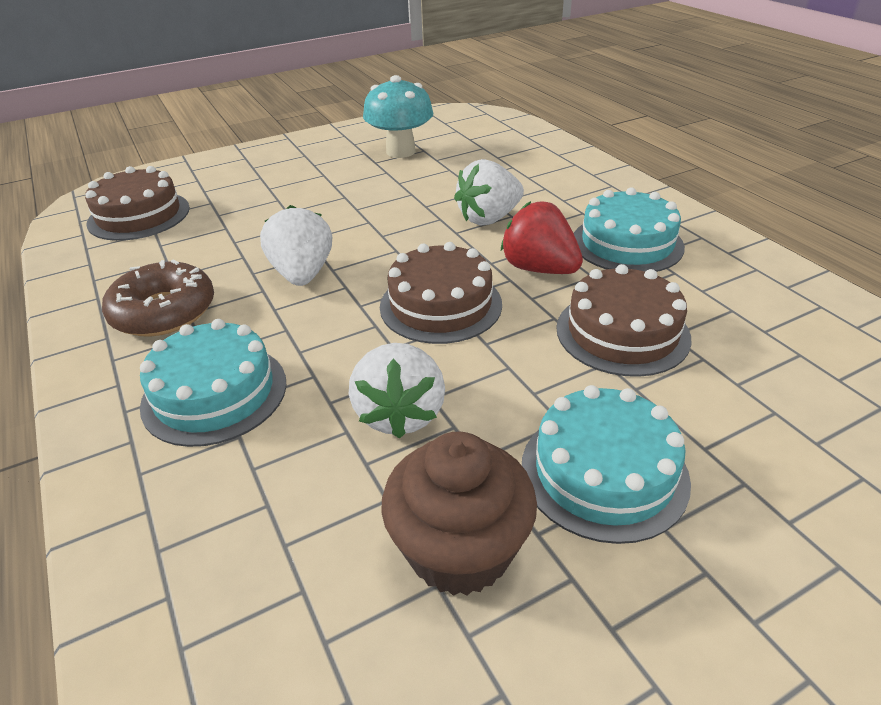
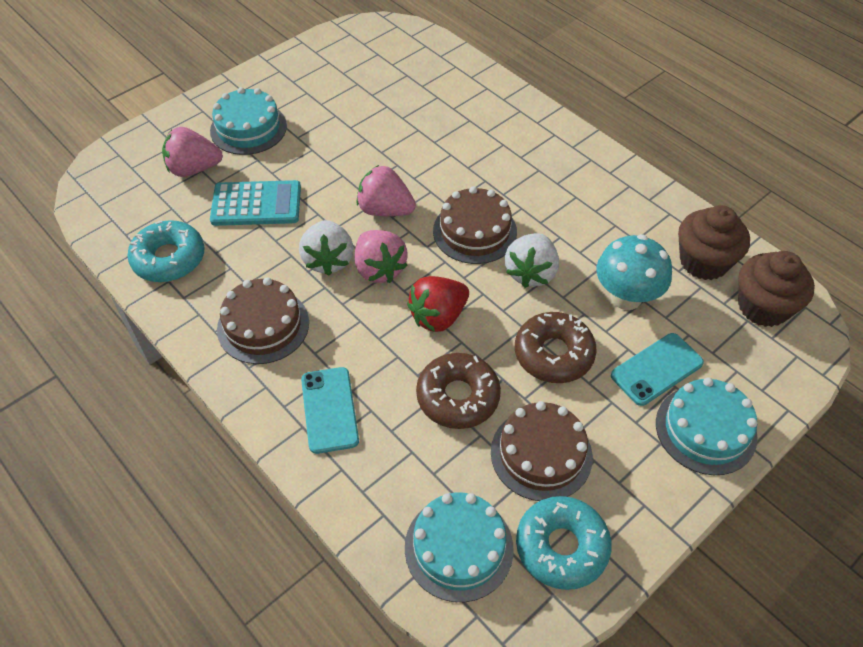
brown cupcake: [381,431,537,596] = 1 -> [678,205,750,280] [738,251,815,327] = 2
brown donut: [102,260,214,337] = 1 -> [416,353,501,429] [515,312,597,383] = 2
pink strawberry: none = 0 -> [162,127,223,177] [355,230,408,283] [357,165,416,216] = 3
turquoise calculator: none = 0 -> [210,180,301,226] = 1
turquoise donut: none = 0 -> [127,220,205,282] [516,496,612,590] = 2
turquoise phone: none = 0 -> [301,367,359,454] [611,333,704,406] = 2
white strawberry: [260,205,332,286] [349,343,445,439] [454,159,524,226] = 3 -> [299,220,353,276] [505,233,559,288] = 2

